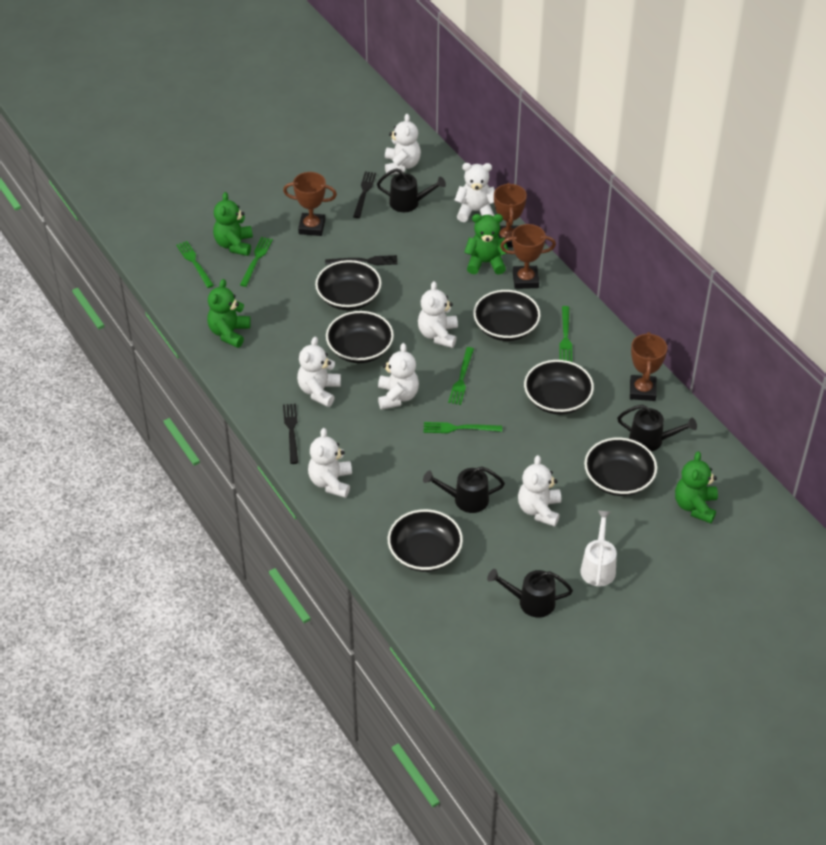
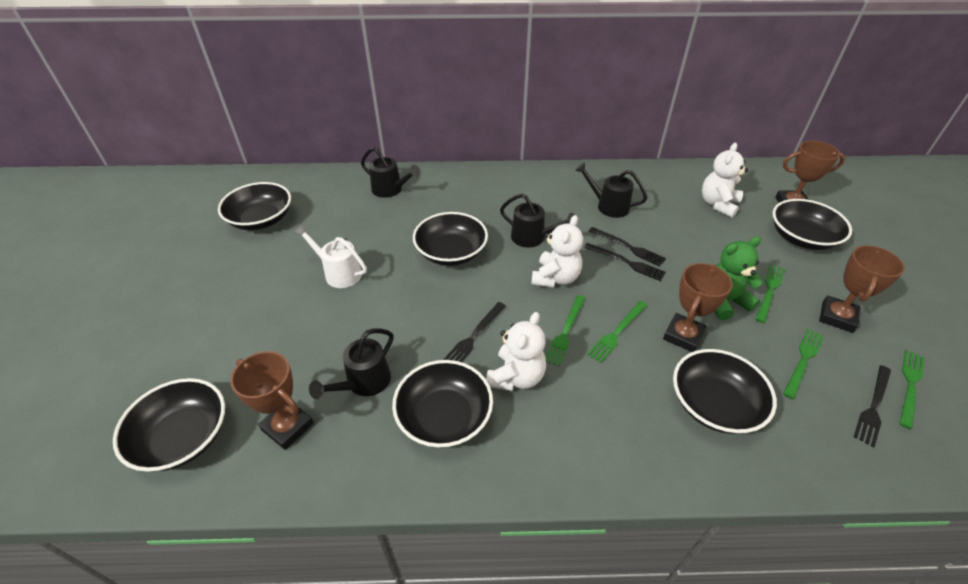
black fork: [283,404,298,464] [325,255,398,265] [353,172,376,218] = 3 -> [443,302,505,362] [584,243,666,281] [589,227,666,267] [854,365,891,447] = 4
green teddy bear: [207,279,251,348] [213,192,253,256] [464,214,508,275] [675,451,718,523] = 4 -> [714,236,763,320] = 1
white teddy bear: [297,337,341,407] [308,428,352,498] [378,343,419,410] [385,114,421,175] [418,281,458,348] [454,163,495,222] [518,455,561,527] = 7 -> [486,312,546,391] [531,215,583,288] [702,143,748,218] = 3

